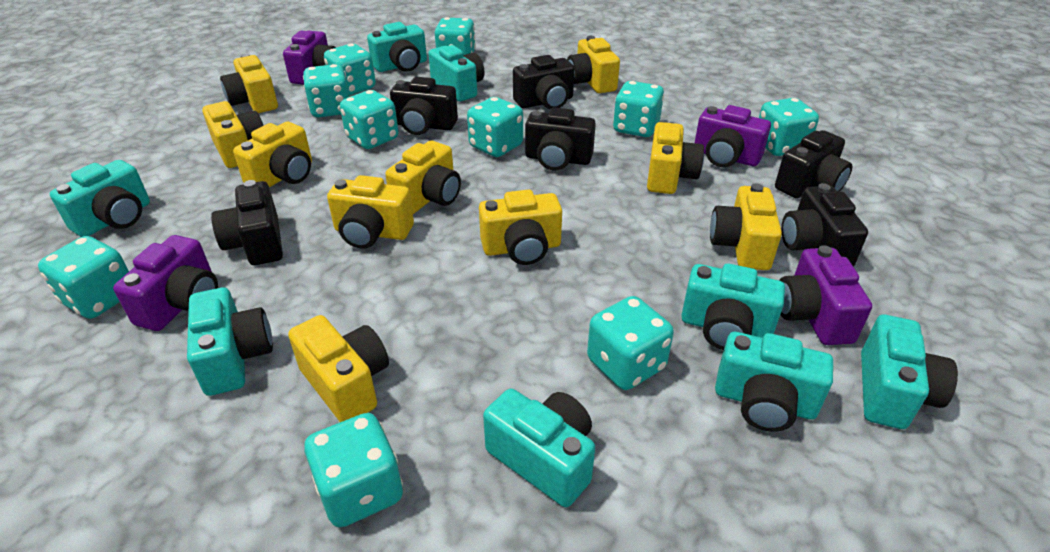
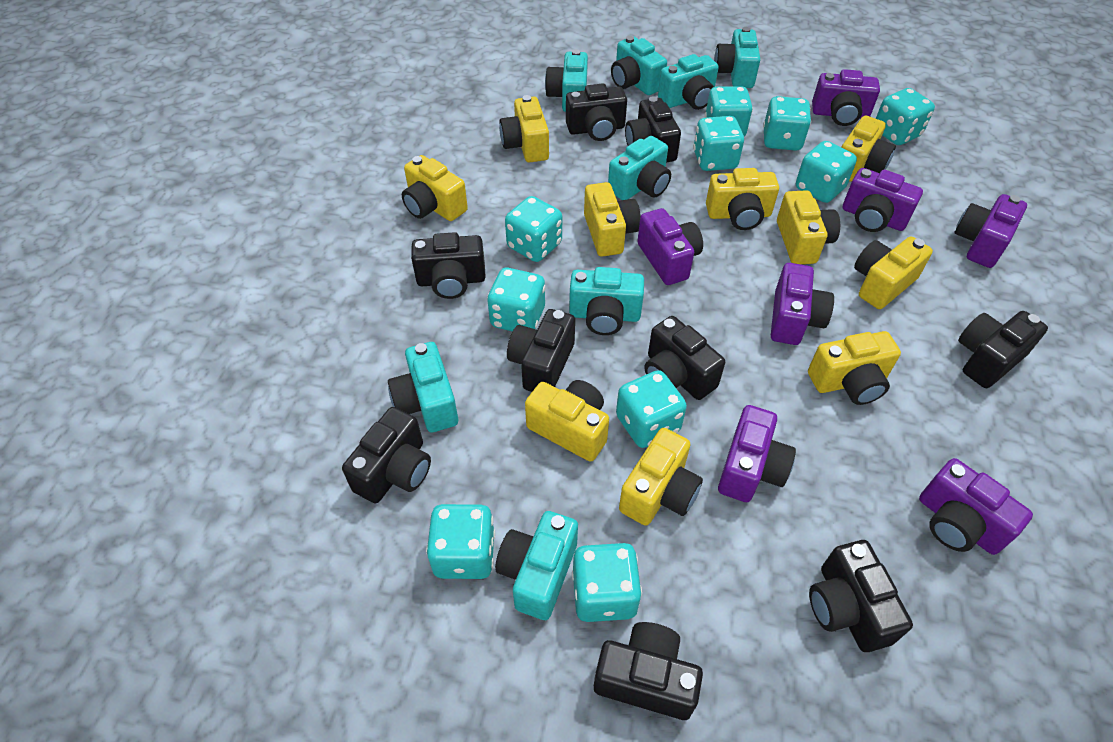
black camera: [211,180,283,265] [390,77,458,135] [513,55,574,109] [525,107,596,170] [775,130,853,198] [781,183,868,267] = 6 -> [342,407,431,504] [411,232,486,299] [507,309,575,392] [566,83,627,141] [594,622,703,720] [625,96,681,163] [645,316,725,400] [809,540,913,652] [958,311,1048,388] = 9
purple camera: [113,235,218,331] [283,31,336,85] [695,105,771,167] [779,245,872,345] = 4 -> [638,208,703,285] [718,405,796,502] [771,263,834,345] [812,69,880,126] [843,168,923,232] [919,458,1033,555] [955,194,1027,268] = 7

